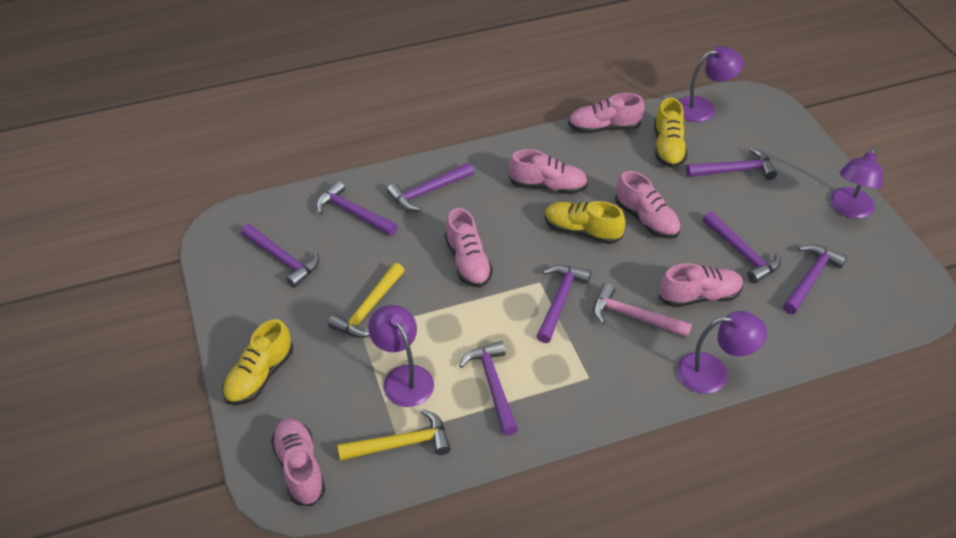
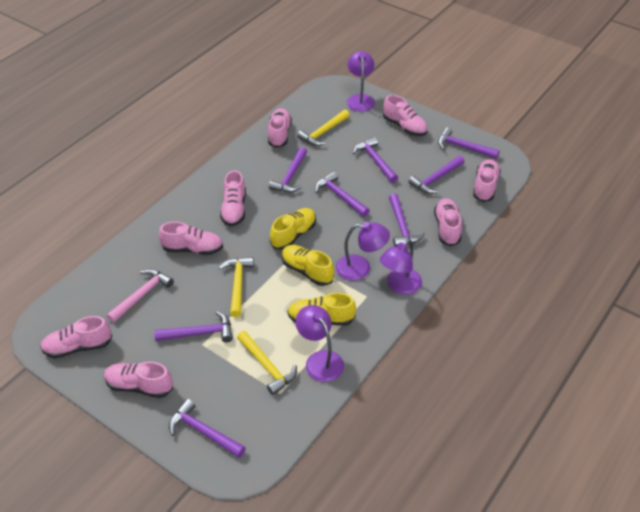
pink shoe: [271,418,326,506] [445,208,493,288] [509,149,588,194] [568,93,644,133] [615,171,681,239] [659,263,744,307] = 6 -> [40,316,112,358] [104,362,173,398] [159,222,223,255] [220,170,246,226] [268,108,292,148] [383,95,428,136] [434,198,462,246] [473,159,501,202] = 8
yellow hammer: [328,263,405,338] [338,409,451,461] = 2 -> [219,257,254,317] [237,331,297,395] [297,110,350,146] = 3

